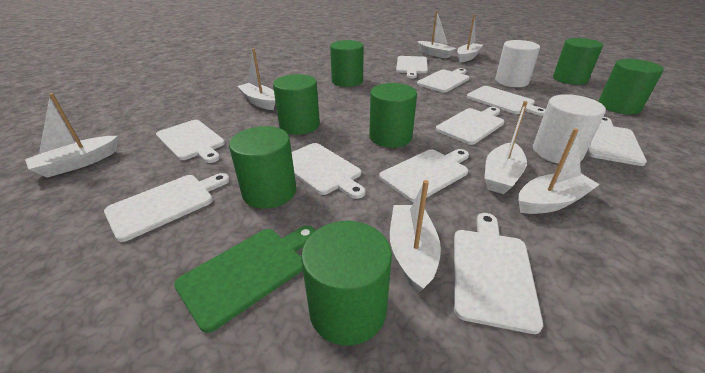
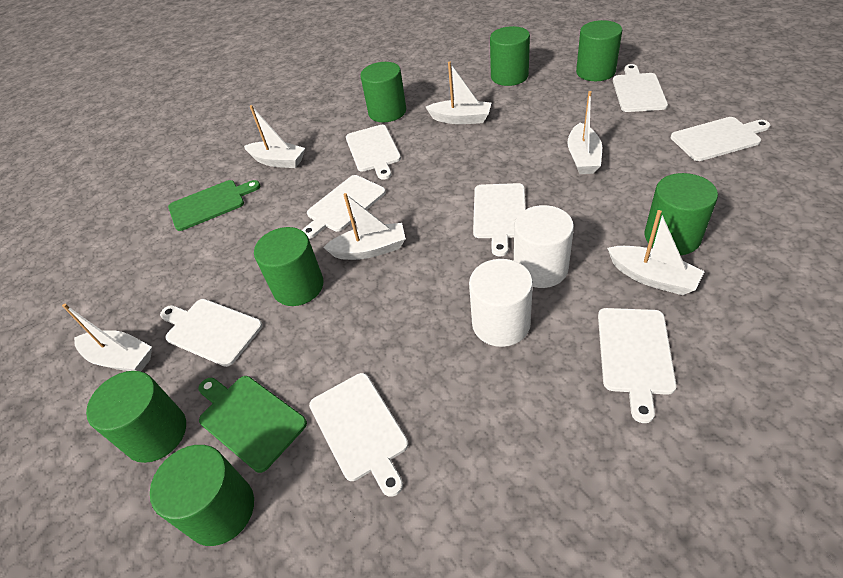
green cutting board: [174,226,316,333] = 1 -> [168,180,260,231] [198,376,307,473] = 2
white boat: [25,93,118,178] [237,49,275,110] [390,180,441,293] [418,11,457,59] [457,14,483,62] [485,101,528,194] [518,128,600,214] = 7 -> [62,304,152,371] [244,105,305,168] [323,193,406,260] [426,61,491,124] [568,91,602,174] [607,210,705,295] = 6
white cutting board: [104,173,230,242] [156,120,225,163] [292,143,365,199] [379,149,469,202] [396,56,428,78] [417,68,470,93] [436,107,504,145] [454,213,543,334] [467,86,546,116] [587,117,647,166] = 10 -> [160,299,263,367] [302,175,386,239] [309,373,408,497] [346,125,401,180] [473,183,526,256] [598,308,677,423] [613,64,668,112] [671,117,770,161] = 8

